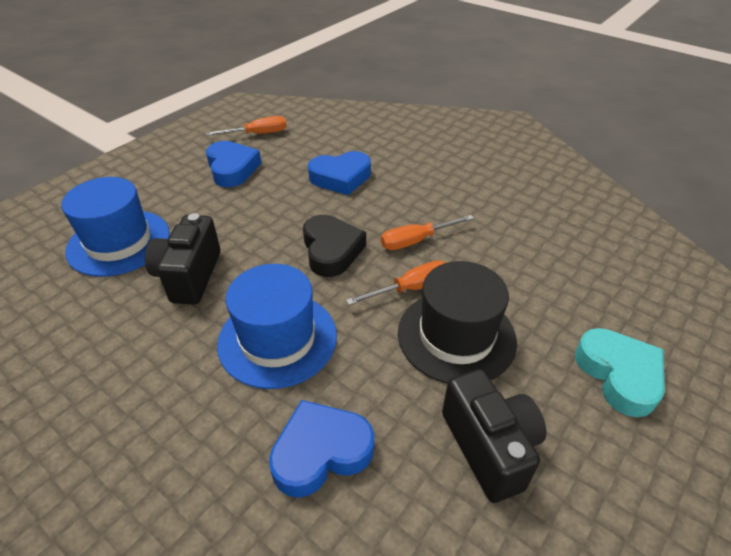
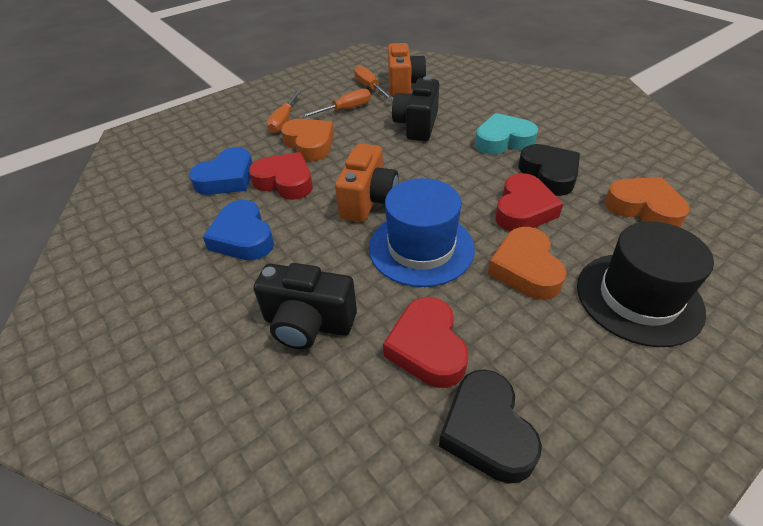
black heart: [303,215,366,277] = 1 -> [439,369,542,484] [518,144,580,196] = 2
blue hat: [61,177,170,277] [217,264,337,389] = 2 -> [369,178,475,287] = 1
blue heart: [206,141,261,187] [269,400,374,498] [308,151,371,195] = 3 -> [189,147,253,195] [203,200,274,260] = 2
orange camera: none = 0 -> [335,144,399,222] [388,43,426,97] = 2
orange heart: none = 0 -> [281,119,334,161] [488,227,567,300] [604,177,690,227] = 3
red heart: none = 0 -> [249,152,313,200] [383,297,469,388] [495,173,563,231] = 3

